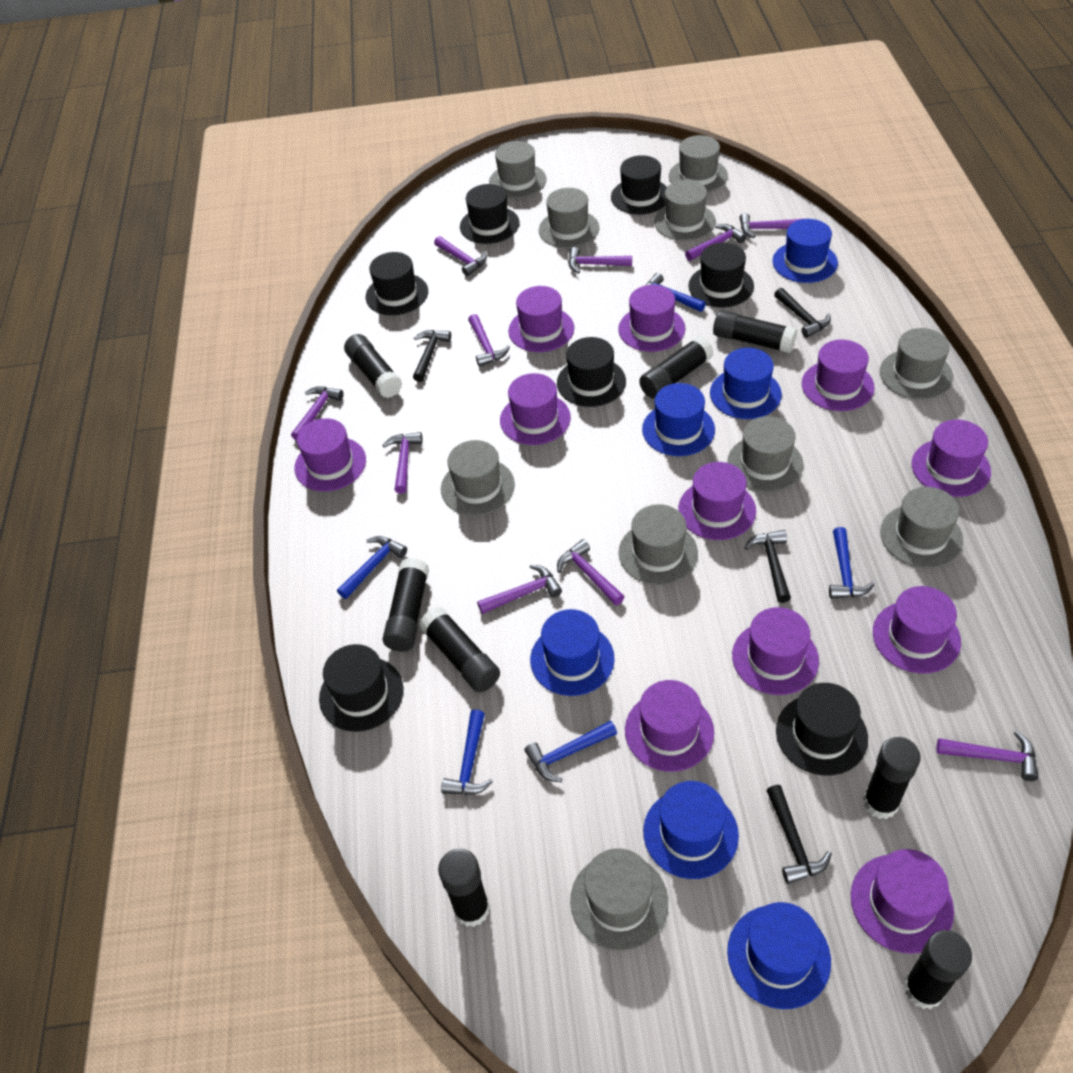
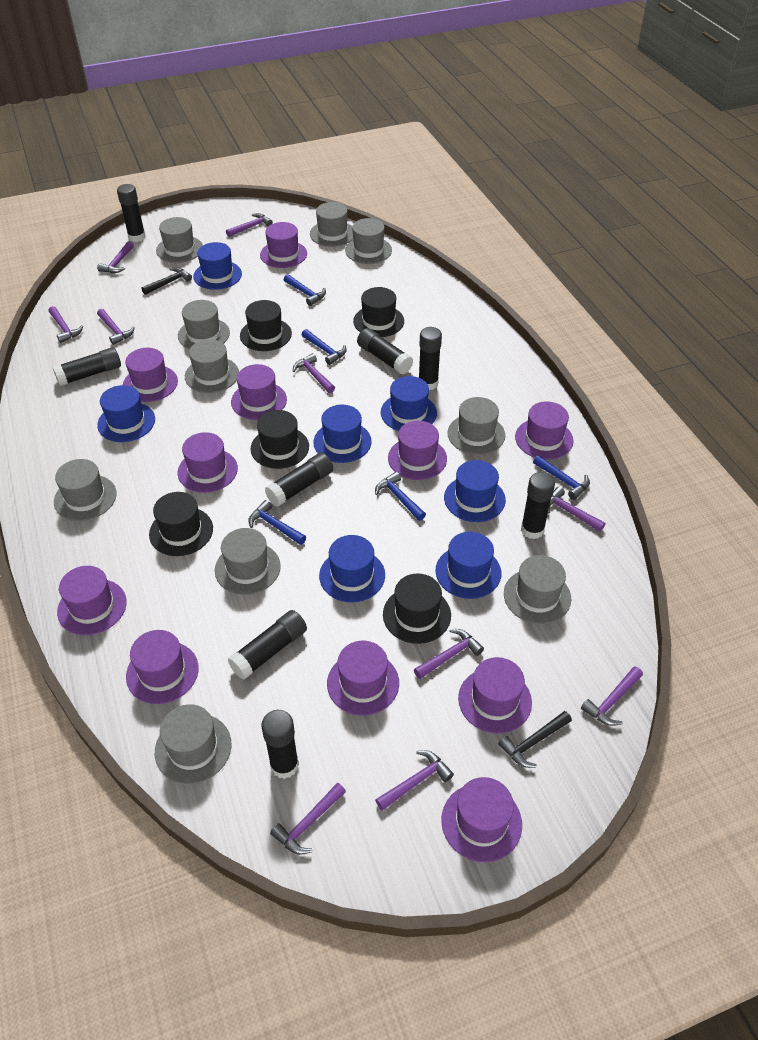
black hammer: [413,330,451,382] [744,530,791,603] [766,785,832,884] [774,288,831,338] = 4 -> [141,267,192,295] [498,711,572,768] = 2
black hat: [319,644,403,732] [365,252,428,315] [460,184,520,244] [557,337,626,407] [611,155,667,215] [688,243,754,308] [776,683,868,776] = 7 -> [149,492,213,556] [240,300,292,351] [251,410,309,469] [353,287,404,337] [383,573,451,644] = 5
blue hat: [530,609,615,696] [642,383,715,456] [643,781,739,879] [710,348,782,419] [727,902,831,1009] [772,219,838,283] = 6 -> [97,385,155,442] [193,242,242,290] [313,405,372,463] [319,535,385,602] [381,376,437,431] [435,532,501,599] [444,460,506,522] = 7

